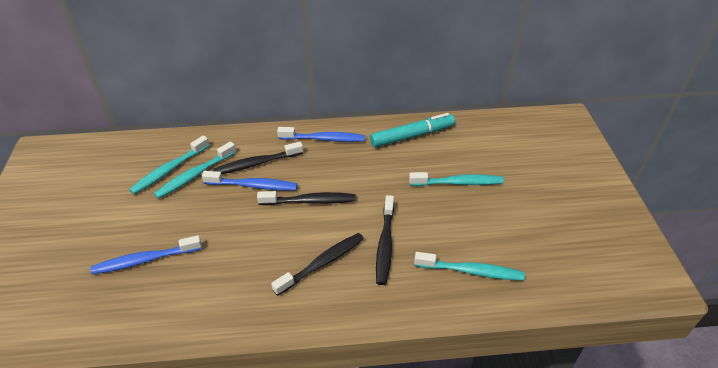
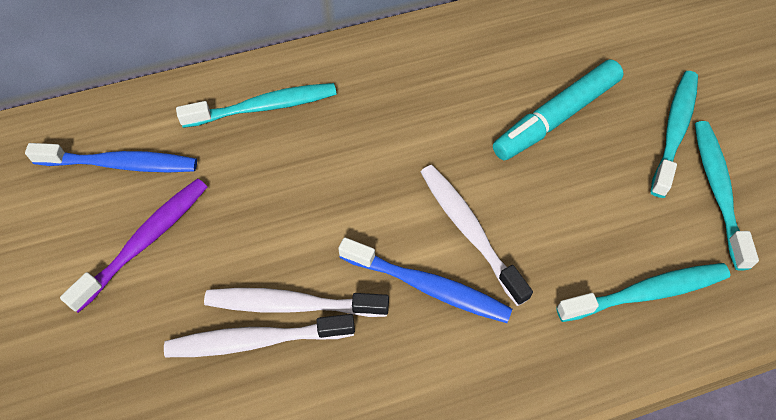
black toothbrush: [213,142,303,174] [257,191,356,205] [271,233,364,296] [376,195,394,285] = 4 -> none = 0
blue toothbrush: [90,235,202,274] [202,171,297,191] [277,127,365,142] = 3 -> [25,143,197,172] [338,237,512,323] = 2
purple toothbrush: none = 0 -> [60,179,207,313] = 1
white toothbrush: none = 0 -> [164,314,355,357] [204,288,389,317] [421,165,533,306] = 3

